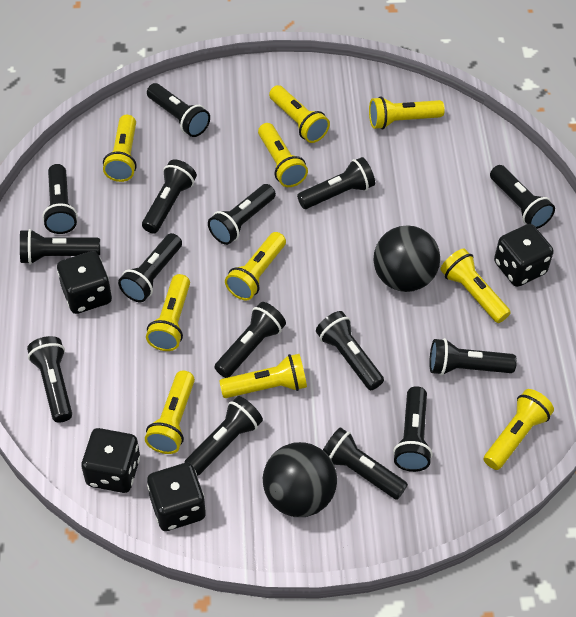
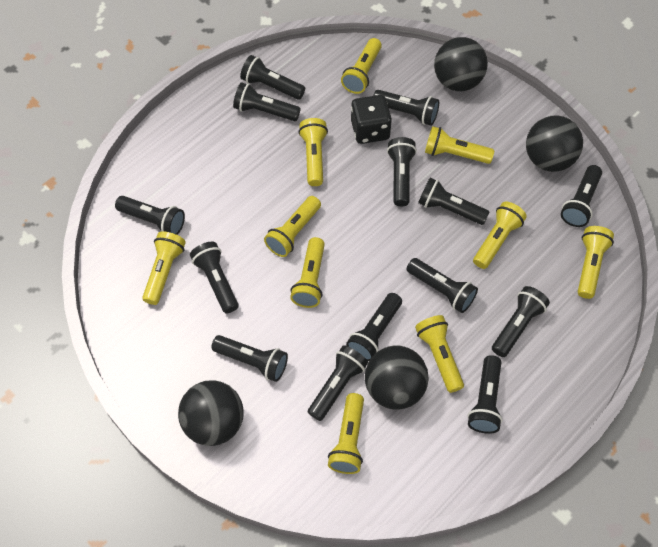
black ball: [263,442,337,517] [373,225,440,292] = 2 -> [178,380,244,446] [365,346,429,410] [434,37,488,91] [526,115,583,172] = 4
black dice: [57,251,112,314] [81,428,140,493] [147,463,206,531] [494,224,554,287] = 4 -> [351,95,392,144] = 1
black flashlight: [20,229,100,265] [27,336,72,423] [42,164,78,234] [118,233,182,302] [142,159,197,234] [147,83,210,137] [184,396,263,476] [208,184,276,245] [214,302,286,378] [297,157,375,209] [316,311,384,390] [323,427,408,500] [393,386,432,472] [429,338,517,376] [490,165,555,229] = 15 -> [115,196,185,235] [190,242,239,314] [211,335,288,382] [233,82,301,121] [240,55,305,100] [308,345,368,421] [346,293,402,361] [373,90,439,126] [387,137,417,207] [407,258,478,313] [418,178,489,225] [468,355,502,434] [492,286,550,357] [561,165,602,227] = 14

